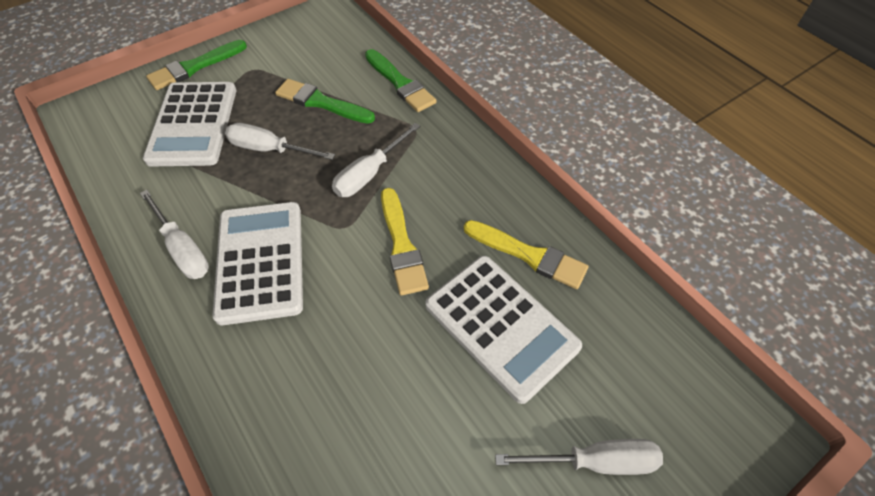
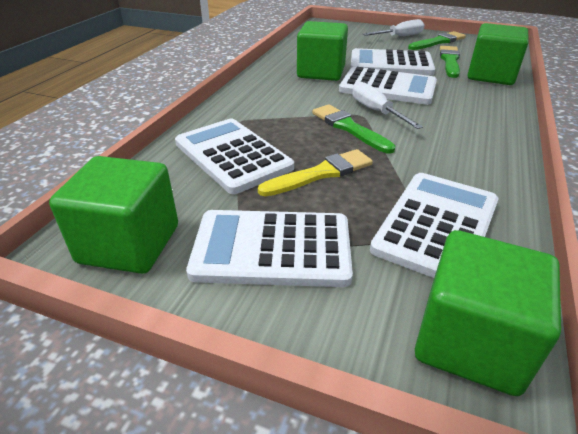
green cube: none = 0 -> [49,156,178,274] [297,21,348,81] [415,230,561,396] [468,23,528,85] = 4
white calculator: [143,82,236,167] [212,202,303,325] [425,256,582,404] = 3 -> [175,118,294,194] [186,210,353,287] [339,67,437,105] [350,48,435,75] [370,173,498,278] = 5
white screwdriver: [140,190,209,279] [225,123,335,160] [332,123,420,197] [495,439,663,475] = 4 -> [352,82,423,129] [363,19,425,36] = 2
yellow brush: [381,188,429,295] [464,220,589,289] = 2 -> [258,149,373,197] = 1

